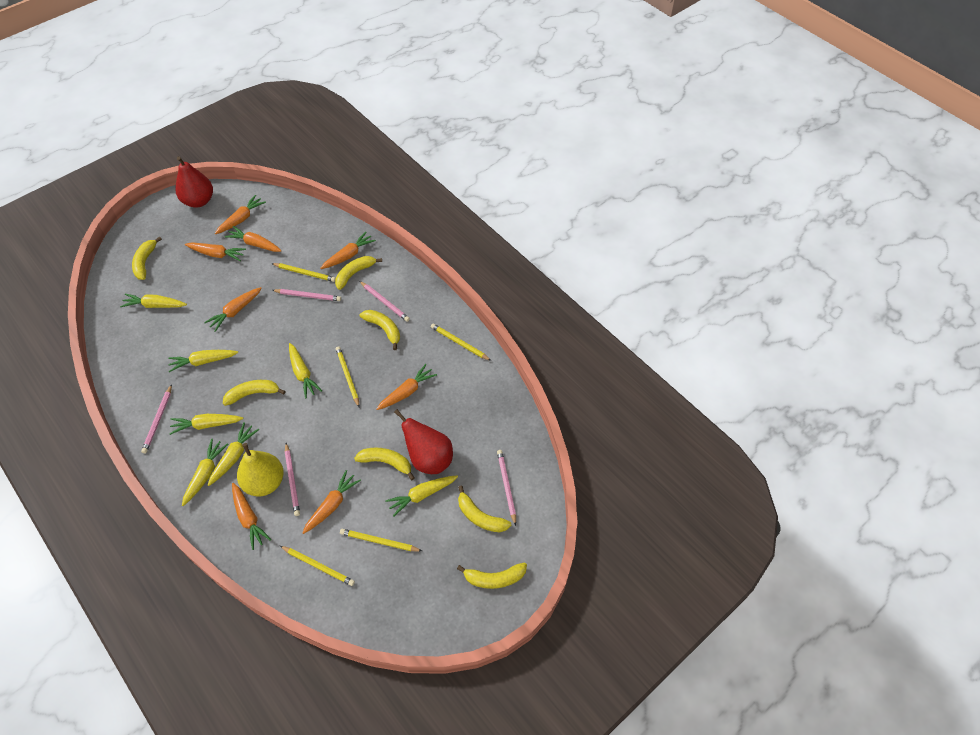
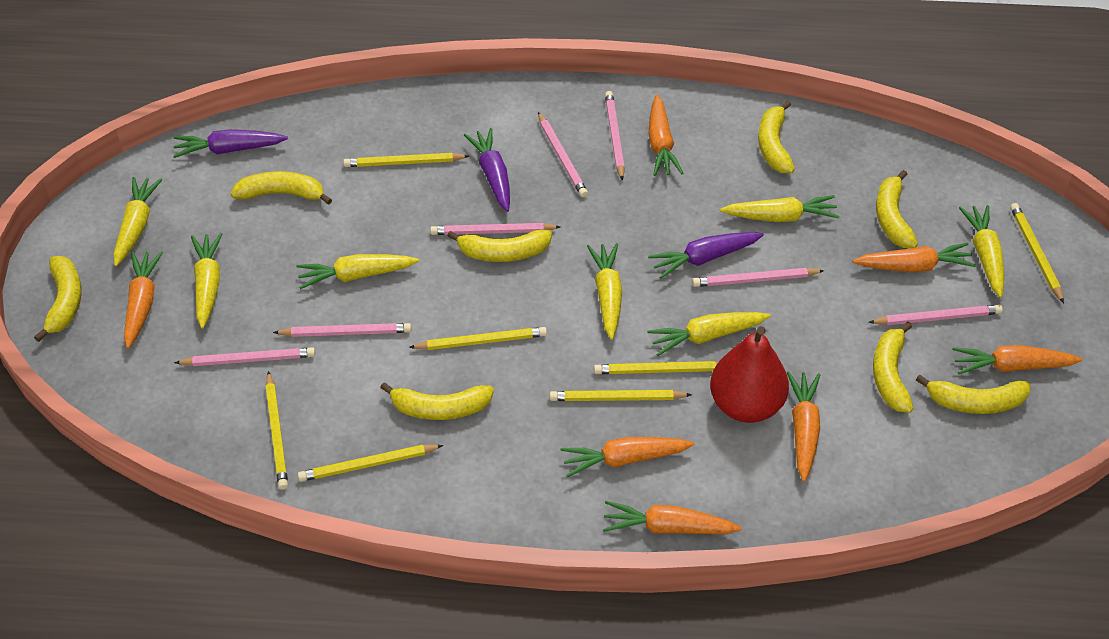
orange carrot: [185,242,246,261] [204,287,262,332] [215,195,266,234] [225,226,282,252] [232,483,271,550] [303,470,361,534] [320,232,376,269] [377,364,437,410] = 8 -> [124,251,163,348] [561,437,695,477] [603,501,742,534] [648,95,683,176] [787,371,820,482] [853,243,976,272] [952,345,1083,374] = 7
pink pencil: [141,384,172,453] [272,289,341,301] [285,443,300,516] [360,281,410,322] [497,450,516,526] = 5 -> [174,347,315,366] [273,323,412,337] [430,223,560,235] [538,112,588,197] [605,91,625,181] [692,268,824,287] [869,305,1002,325] = 7
purple carrot: none = 0 -> [173,129,288,158] [464,128,510,212] [648,232,764,279] = 3
red pear: [175,157,213,208] [394,409,453,474] = 2 -> [710,326,789,423] = 1
yellow banana: [132,237,162,280] [223,380,285,406] [335,256,382,290] [354,448,415,480] [359,310,400,350] [457,562,527,589] [458,485,511,532] = 7 -> [34,256,82,342] [230,171,332,205] [380,382,494,420] [447,230,552,262] [758,101,795,173] [873,322,914,413] [876,170,918,248] [916,375,1030,414] = 8
yellow pear: [237,443,284,497] = 1 -> none = 0
yellow pencil: [271,263,335,282] [280,546,355,586] [336,346,359,407] [340,529,422,552] [431,323,491,361] = 5 -> [266,371,288,490] [298,445,443,482] [343,153,469,167] [409,327,547,350] [550,390,692,401] [594,361,718,374] [1010,203,1064,303] = 7

